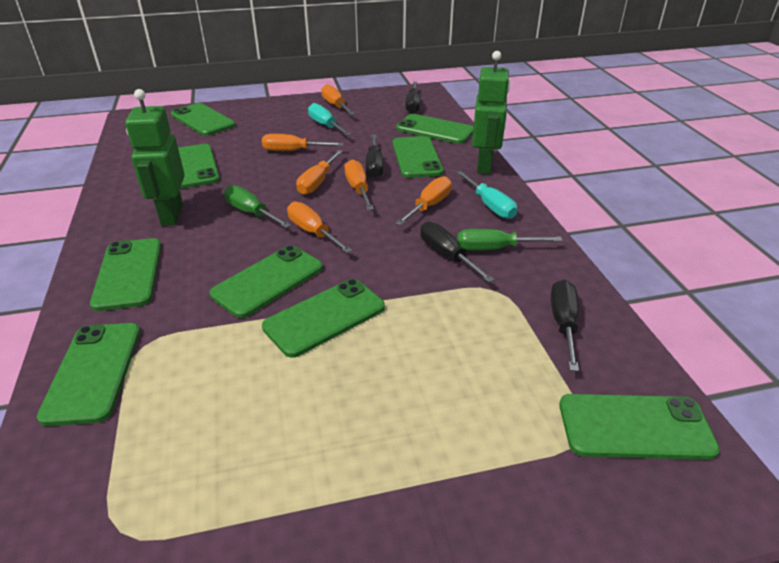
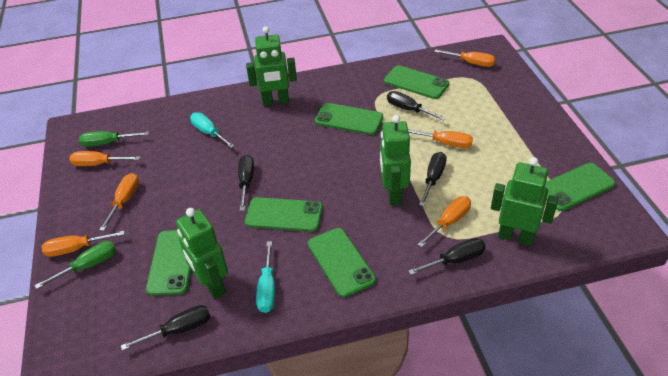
black screwdriver: [366,134,383,178] [405,82,420,113] [420,222,495,283] [551,280,579,371] = 4 -> [121,305,210,351] [238,155,254,211] [387,91,446,121] [408,238,486,275] [419,152,447,206] = 5
green phone: [37,323,140,426] [90,238,161,311] [171,103,235,136] [178,144,220,189] [209,245,323,318] [262,279,385,358] [393,136,444,178] [396,114,474,144] [559,394,720,460] = 9 -> [146,230,191,296] [245,197,323,232] [308,228,376,297] [315,103,383,135] [384,65,449,99] [545,163,615,211] = 6
green robot: [125,89,185,226] [472,51,510,174] = 2 -> [176,208,228,299] [246,26,297,106] [380,115,411,205] [491,157,559,246] = 4

